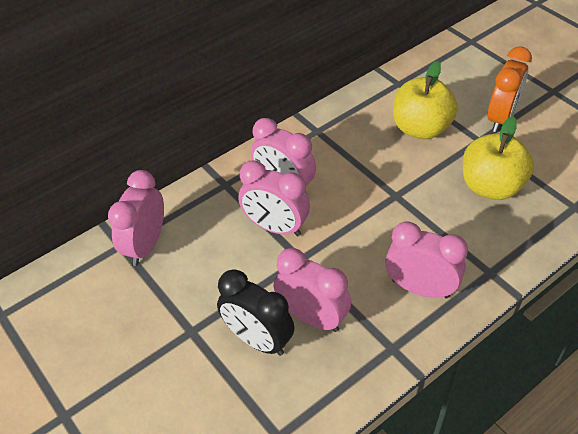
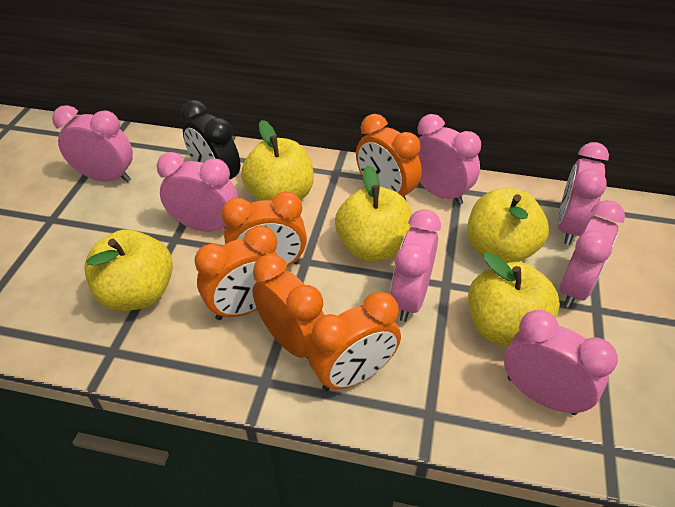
orange clock: [488,46,532,132] = 1 -> [195,226,278,320] [221,191,307,267] [252,254,324,358] [308,291,401,391] [356,114,422,200] = 5
pink clock: [108,170,164,266] [238,160,310,236] [251,118,316,193] [273,248,351,332] [385,221,468,299] = 5 -> [52,105,133,182] [157,152,238,232] [390,209,441,322] [417,114,481,205] [504,310,618,415] [558,142,609,245] [560,200,625,308] = 7
yellow apple: [393,61,458,139] [463,116,534,200] = 2 -> [84,229,173,311] [241,120,314,201] [335,165,413,262] [467,188,549,263] [468,252,560,346] = 5

